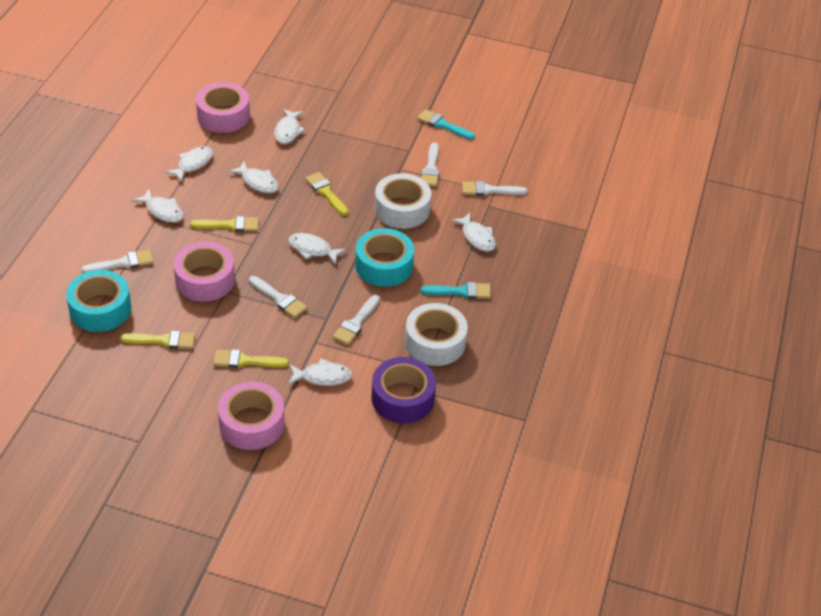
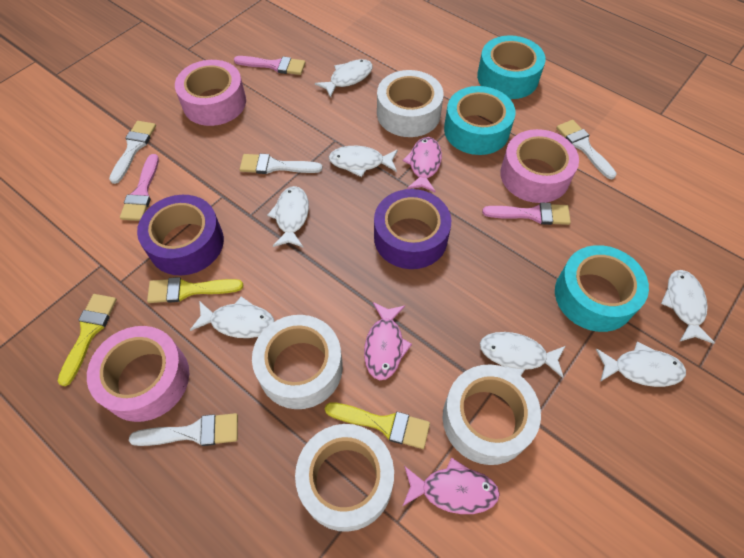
pink brush: none = 0 -> [120,154,159,221] [234,56,305,75] [482,202,571,225] = 3
pink fish: none = 0 -> [364,302,412,380] [403,137,442,193] [403,458,500,514] = 3
purple tape: [371,357,436,423] = 1 -> [137,195,224,275] [374,189,451,269] = 2
turquoise brush: [417,109,475,140] [421,282,491,299] = 2 -> none = 0
turquoise tape: [66,270,131,332] [355,228,414,287] = 2 -> [444,86,516,155] [477,35,546,99] [555,245,649,332] = 3
white brush: [82,249,154,273] [249,276,307,318] [333,295,380,345] [421,143,439,186] [462,181,527,196] = 5 -> [109,121,156,184] [129,413,238,446] [240,154,322,174] [556,120,617,179] = 4
white tape: [374,173,431,229] [405,303,468,366] = 2 -> [252,315,343,409] [295,424,394,532] [377,70,443,137] [443,364,541,465] = 4
yellow brush: [120,331,195,349] [190,216,259,232] [213,349,289,368] [305,172,348,216] = 4 -> [58,294,117,386] [147,277,243,303] [325,402,430,449] = 3

